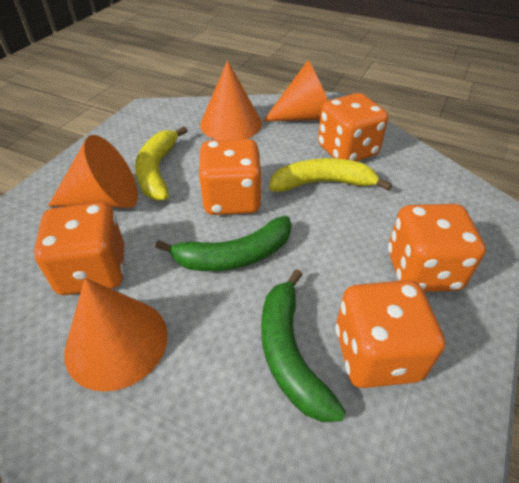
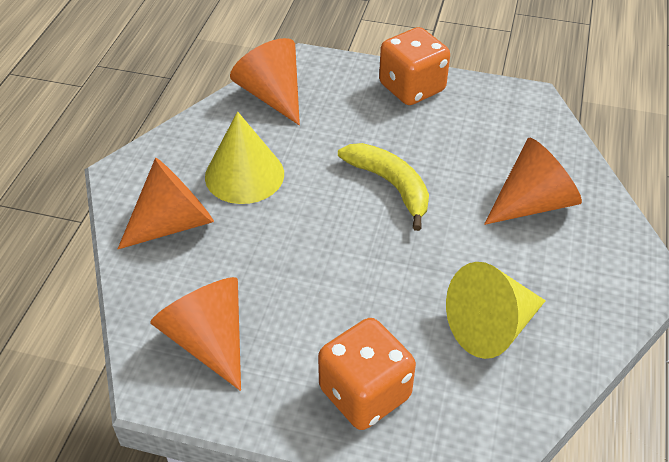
green banana: [155,216,291,271] [261,269,346,422] = 2 -> none = 0
orange dice: [34,202,124,295] [199,139,262,215] [318,93,388,162] [335,280,445,388] [388,204,486,292] = 5 -> [318,318,416,430] [379,27,450,105] = 2
yellow banana: [135,126,188,200] [269,158,392,192] = 2 -> [338,143,429,231] = 1
yellow cone: none = 0 -> [205,112,284,204] [446,262,546,359] = 2

